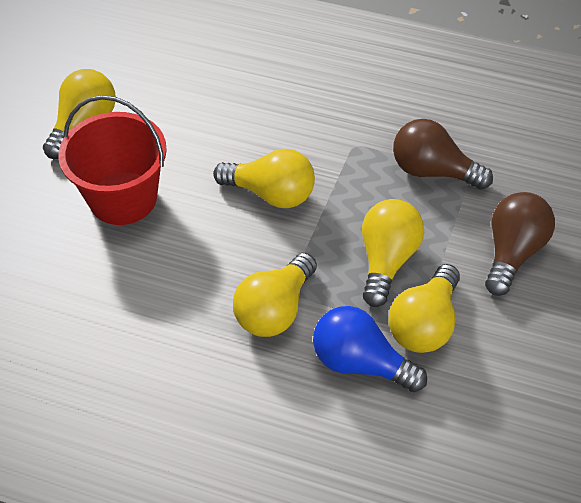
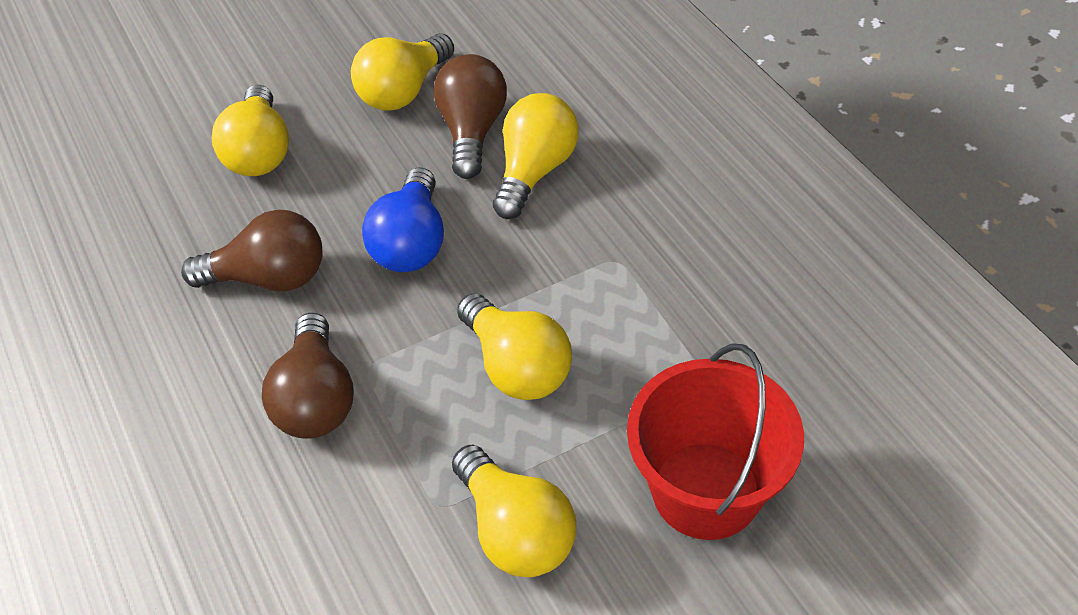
brown light bulb: [393,119,493,190] [485,192,555,296] = 2 -> [181,210,323,291] [262,313,354,439] [434,54,507,179] = 3

